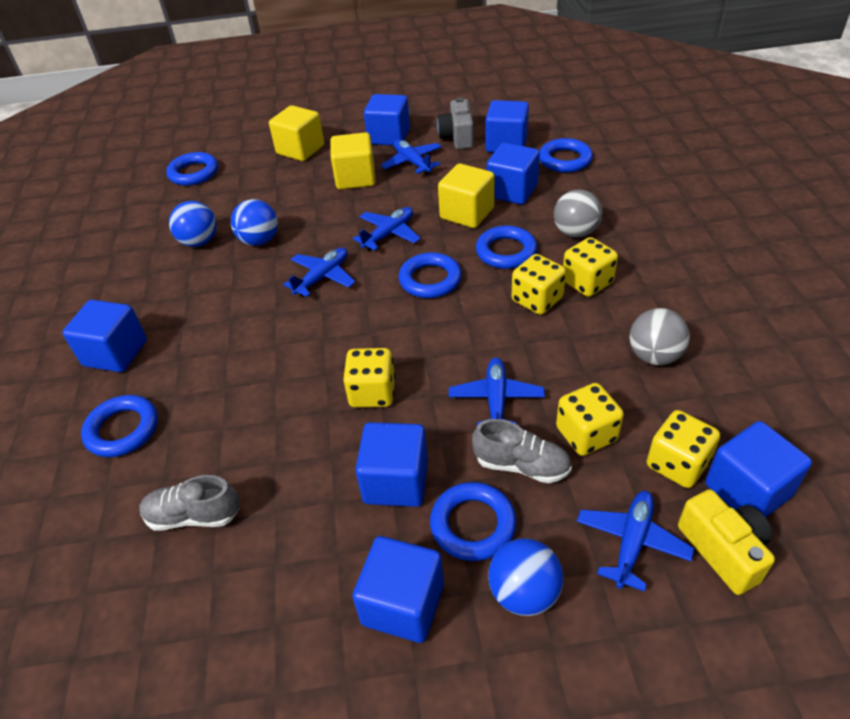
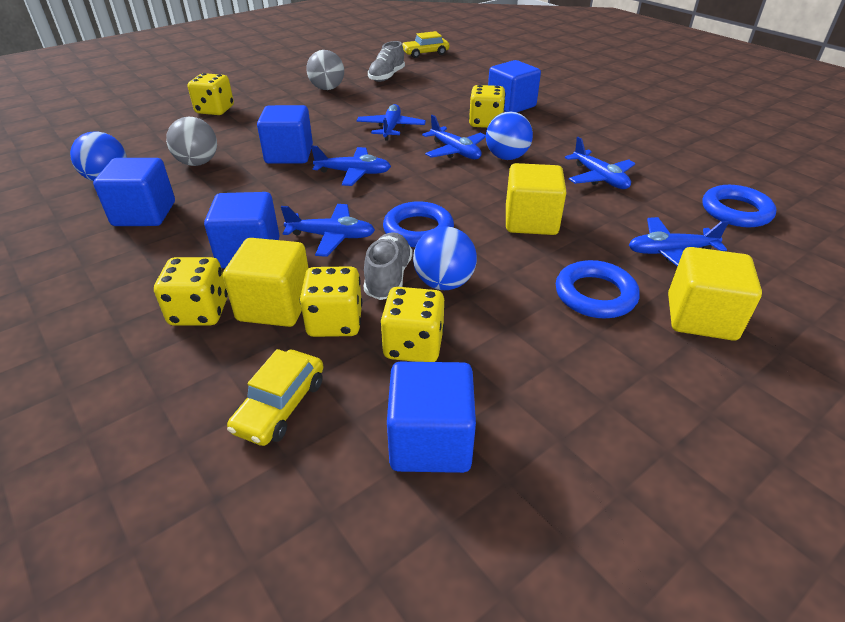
blue cube: [62,300,147,372] [353,536,444,643] [355,422,428,507] [364,94,410,146] [485,100,529,153] [486,143,540,205] [705,421,812,518] = 7 -> [93,158,175,226] [204,192,279,268] [257,105,313,164] [387,362,476,473] [488,60,541,112] = 5
blue plane: [283,248,355,297] [353,207,421,250] [381,139,441,175] [449,358,545,426] [577,491,694,592] = 5 -> [281,204,375,257] [311,146,391,186] [357,104,426,141] [422,115,486,159] [565,137,635,189] [629,217,729,267] = 6
blue ring: [81,395,158,457] [166,152,218,186] [399,252,462,298] [430,482,517,561] [476,226,537,269] [539,138,593,173] = 6 -> [383,201,454,247] [556,260,640,319] [702,185,777,227] = 3
grey camera: [437,98,474,149] = 1 -> none = 0
yellow camera: [678,489,775,595] = 1 -> none = 0
yellow car: none = 0 -> [227,349,323,446] [402,31,449,58] = 2

